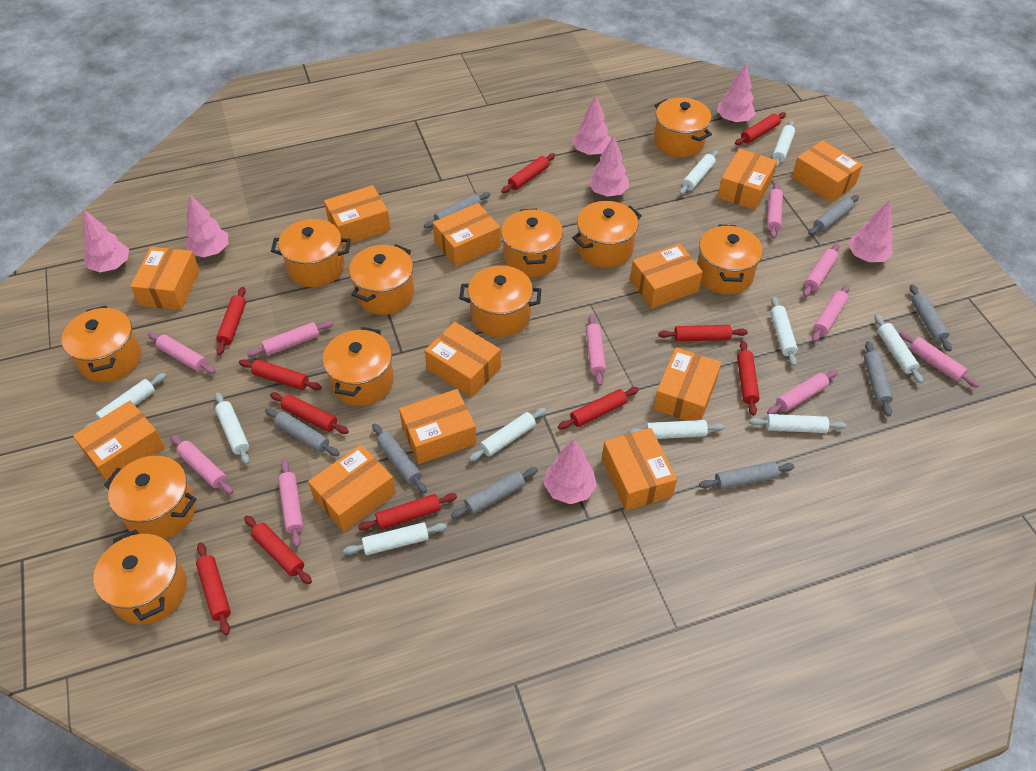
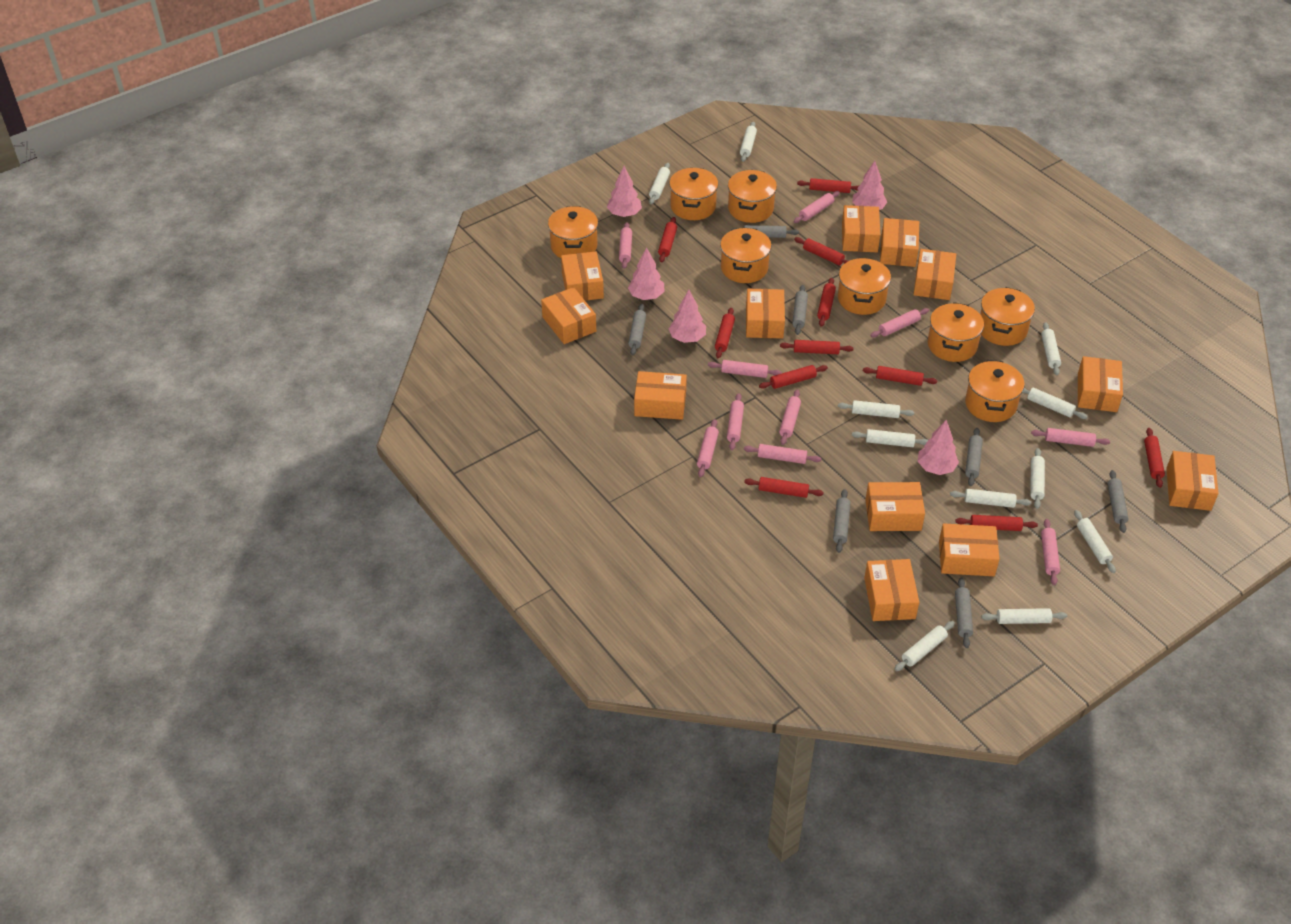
grey rolling pin: [265,408,340,456] [372,423,427,493] [424,192,491,228] [451,467,538,519] [699,462,794,490] [808,195,859,235] [864,341,893,417] [910,284,952,352] = 8 -> [628,304,646,355] [731,225,799,238] [792,285,808,335] [833,489,851,553] [955,577,973,648] [965,428,983,486] [1107,470,1129,533] = 7
orange pot: [61,306,141,382] [93,529,187,624] [104,456,196,539] [271,219,351,287] [323,327,394,406] [349,244,414,315] [459,265,541,337] [501,208,563,277] [572,201,642,268] [654,97,712,157] [697,225,763,294] = 11 -> [548,206,598,258] [669,168,718,220] [720,227,771,283] [728,170,777,223] [838,258,891,315] [928,302,984,362] [965,360,1025,422] [980,287,1035,346] = 8
pink tree: [83,210,129,273] [185,195,228,257] [544,439,597,504] [572,95,611,155] [588,135,629,197] [717,63,755,123] [848,201,893,262] = 7 -> [607,166,642,217] [628,247,665,300] [669,290,706,343] [852,161,887,210] [917,420,959,475] = 5
white rolling pin: [85,373,166,428] [215,392,250,465] [343,522,447,555] [469,408,546,461] [628,420,725,439] [679,150,718,195] [749,414,846,433] [770,297,798,366] [772,121,795,168] [875,314,923,384] = 10 -> [649,163,670,204] [740,122,757,162] [838,400,914,418] [852,429,928,447] [895,621,955,671] [950,489,1031,508] [981,608,1067,624] [1022,388,1088,419] [1030,448,1045,509] [1041,322,1061,375] [1074,510,1116,573] = 11

